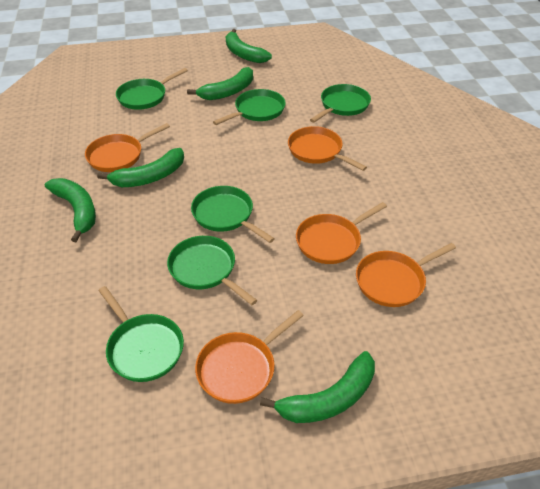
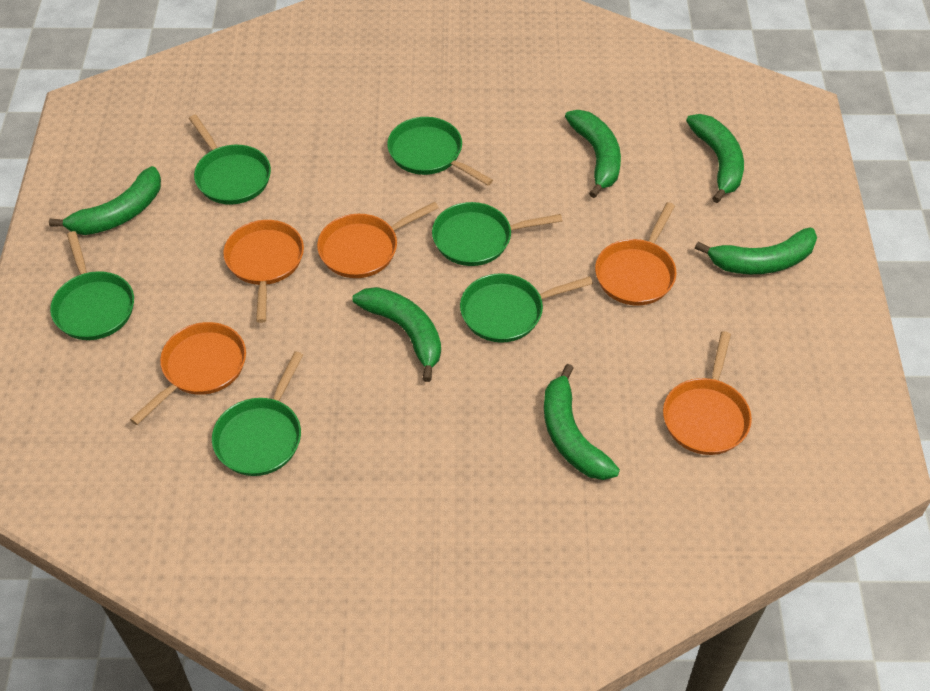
green banana: [45,178,96,242] [97,148,184,187] [187,67,253,100] [226,29,272,63] [260,351,375,423] = 5 -> [49,166,161,235] [352,287,441,382] [544,364,620,480] [565,110,621,198] [686,114,744,203] [695,228,817,274] = 6

